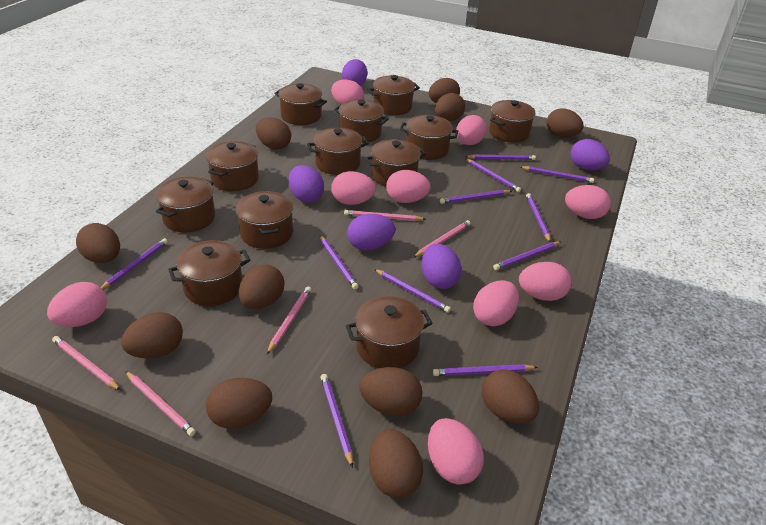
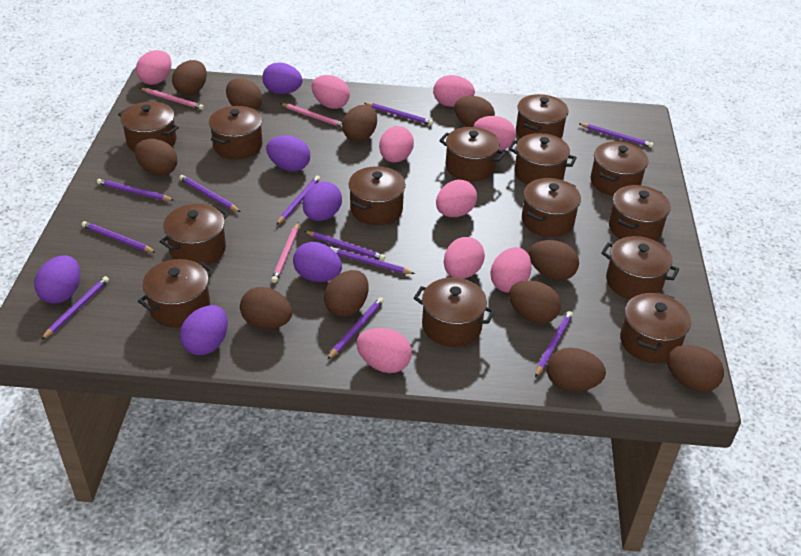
brown pot: [156,177,215,233] [168,240,250,306] [206,141,259,191] [236,191,293,249] [274,83,327,125] [307,127,369,175] [334,100,389,143] [346,296,433,368] [365,139,426,187] [367,75,420,115] [400,115,458,160] [489,100,535,143] = 12 -> [118,102,179,152] [138,259,214,328] [160,204,229,265] [209,106,263,159] [349,166,406,225] [414,277,495,347] [439,127,506,182] [508,133,577,185] [516,94,569,138] [522,178,581,237] [590,141,648,196] [601,236,679,300] [609,185,671,241] [620,292,691,363] = 14
pink pencil: [52,336,121,390] [125,371,196,436] [267,286,311,354] [344,210,426,221] [413,220,471,258] = 5 -> [140,88,204,110] [271,222,299,283] [280,103,342,127] = 3
purple egg: [289,165,324,202] [342,59,367,86] [347,214,395,250] [422,244,462,289] [570,139,610,170] = 5 -> [34,255,80,304] [180,305,228,355] [262,62,302,94] [266,136,310,172] [293,242,342,282] [303,182,342,221] = 6

